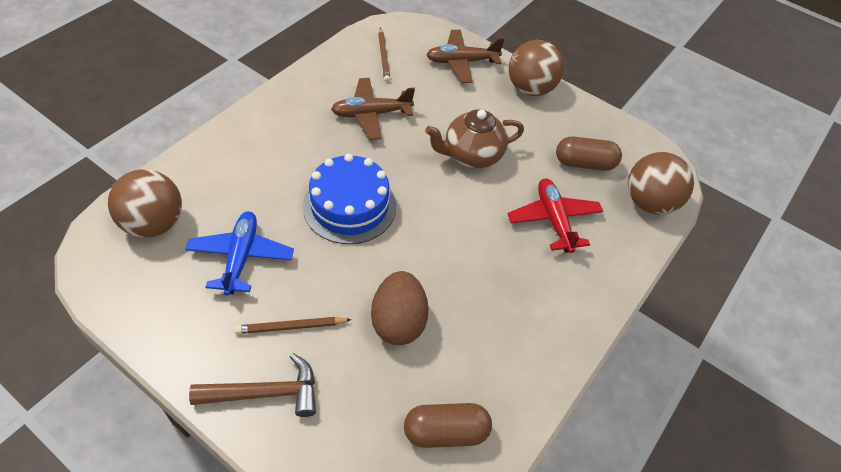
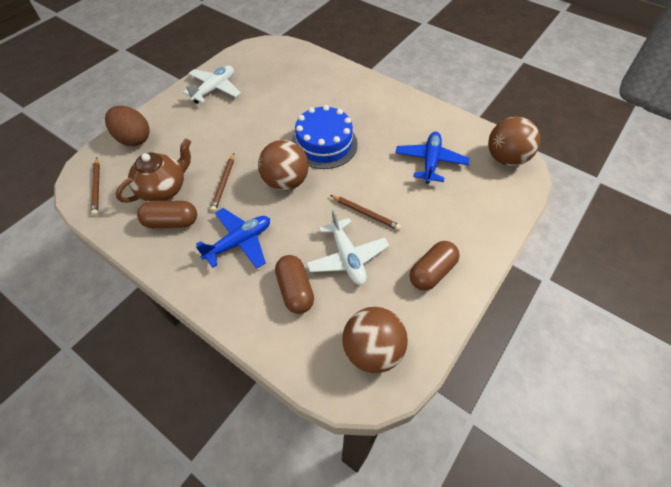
blue plane: [185,211,294,296] = 1 -> [196,208,270,269] [395,132,469,184] = 2
brown capsule: [404,403,492,448] [556,137,622,171] = 2 -> [137,201,197,228] [275,255,314,314] [410,241,460,291] = 3
brown hammer: [189,353,316,417] = 1 -> none = 0
brown pencil: [234,317,352,334] [378,27,390,82] = 2 -> [91,157,100,216] [210,153,234,212] [330,195,401,230] = 3
brown plane: [331,78,415,140] [426,30,505,83] = 2 -> none = 0
red plane: [508,178,603,253] = 1 -> none = 0
white plane: none = 0 -> [183,66,241,104] [306,210,389,285] = 2

